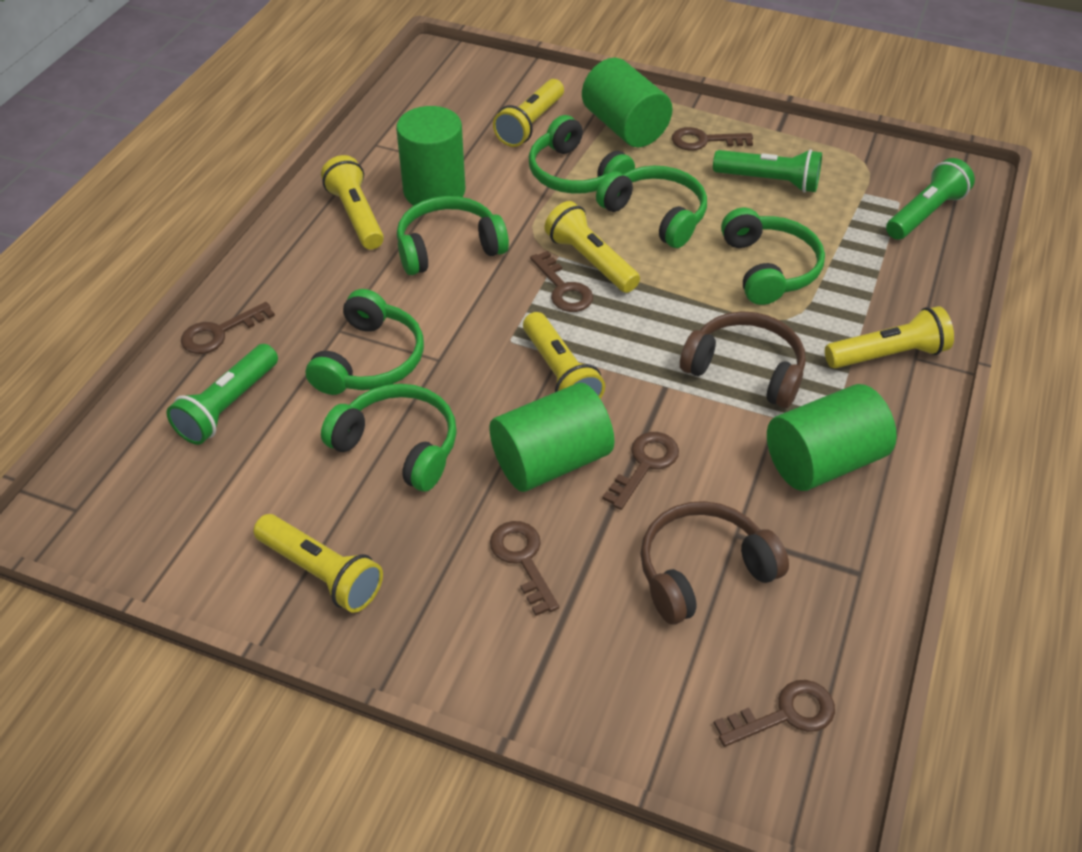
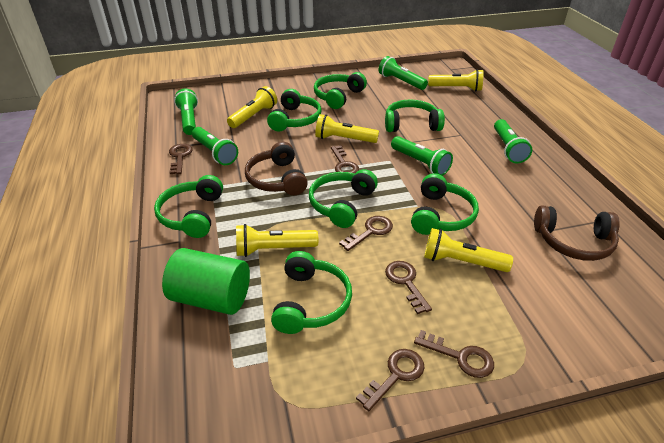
green cylinder: [396,106,465,205] [489,383,614,492] [582,58,672,147] [767,384,897,491] = 4 -> [162,248,250,315] = 1
green flashlight: [166,344,278,445] [713,149,822,193] [886,158,975,240] = 3 -> [174,89,198,135] [192,127,238,165] [379,56,428,90] [391,136,453,176] [494,119,532,163] = 5
green headphones: [306,289,424,395] [321,384,457,492] [397,196,509,275] [529,115,635,194] [596,166,707,248] [721,208,825,305] = 6 -> [154,175,223,238] [267,89,322,132] [271,251,352,334] [309,169,378,228] [314,72,367,109] [385,100,445,132] [411,173,479,235] = 7
yellow flashlight: [254,514,383,613] [321,155,384,249] [493,79,564,147] [523,312,605,399] [545,201,640,293] [825,306,954,369] = 6 -> [227,86,277,128] [236,224,318,257] [315,114,379,143] [424,228,513,272] [428,69,483,91] = 5

